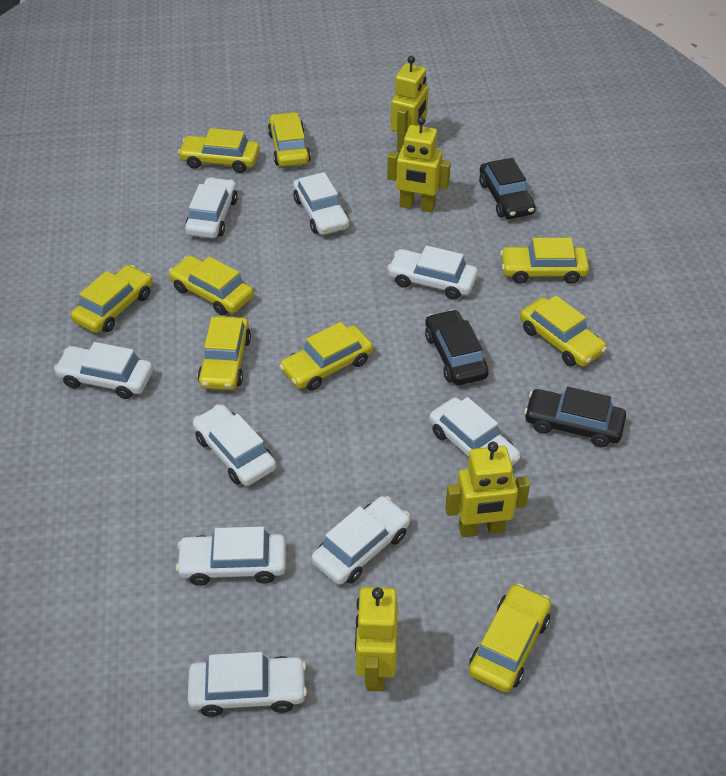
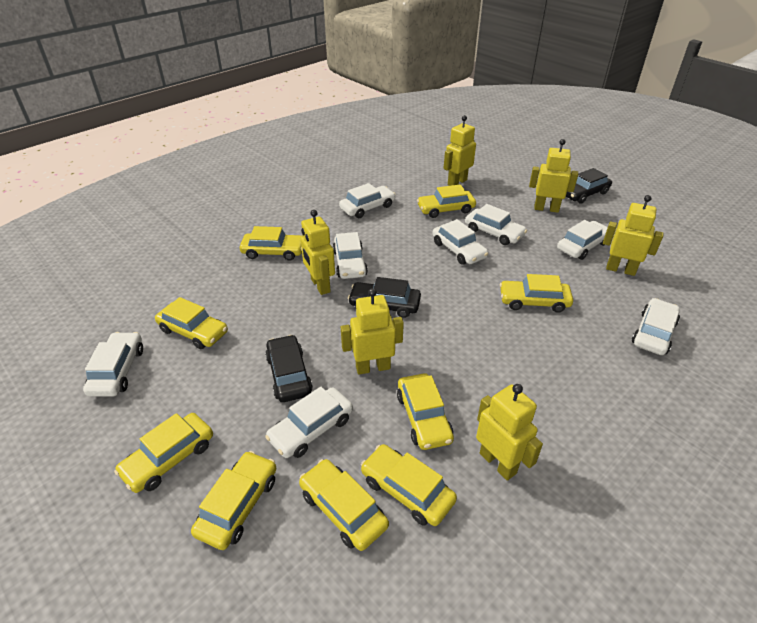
white car: [54,342,153,399] [176,526,286,586] [185,177,238,238] [188,652,307,717] [193,404,276,486] [293,172,349,235] [311,496,410,585] [387,246,478,300] [429,397,521,466] = 9 -> [83,332,143,397] [265,386,353,458] [333,232,368,279] [339,183,396,218] [432,219,488,265] [465,204,527,245] [557,220,608,260] [632,298,680,355] = 8
yellow robot: [355,587,398,692] [387,117,451,212] [391,56,428,152] [445,442,530,537] = 4 -> [301,210,335,295] [341,288,404,374] [444,115,476,186] [476,384,543,481] [529,139,578,213] [603,195,663,276] = 6

